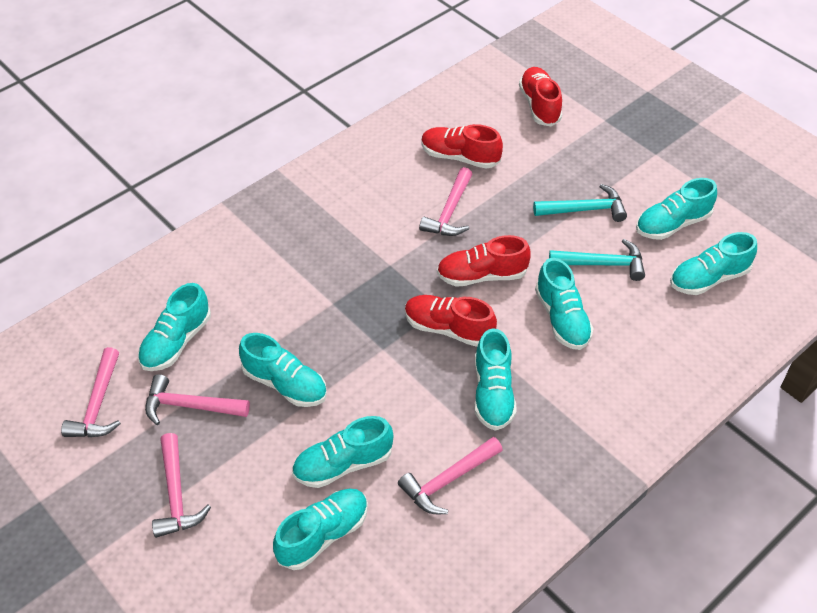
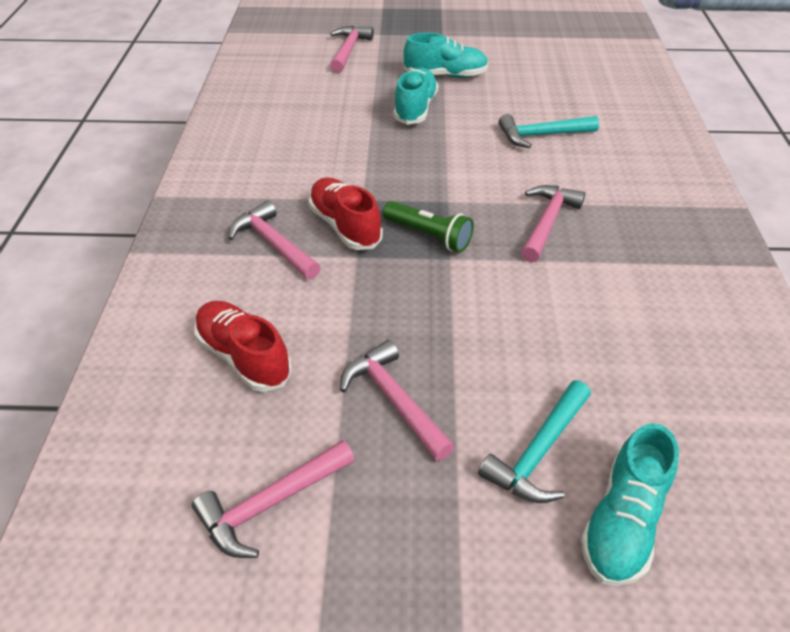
green flashlight: none = 0 -> [383,201,474,253] = 1
red shoe: [405,295,497,347] [421,124,503,169] [437,235,531,287] [519,67,562,126] = 4 -> [194,301,292,392] [308,178,383,250] = 2
turquoise shoe: [138,283,211,371] [239,333,327,407] [273,489,368,570] [292,416,393,488] [475,328,517,431] [535,258,594,350] [636,178,717,240] [670,232,757,295] = 8 -> [394,68,438,125] [403,33,489,78] [581,423,679,586] = 3

